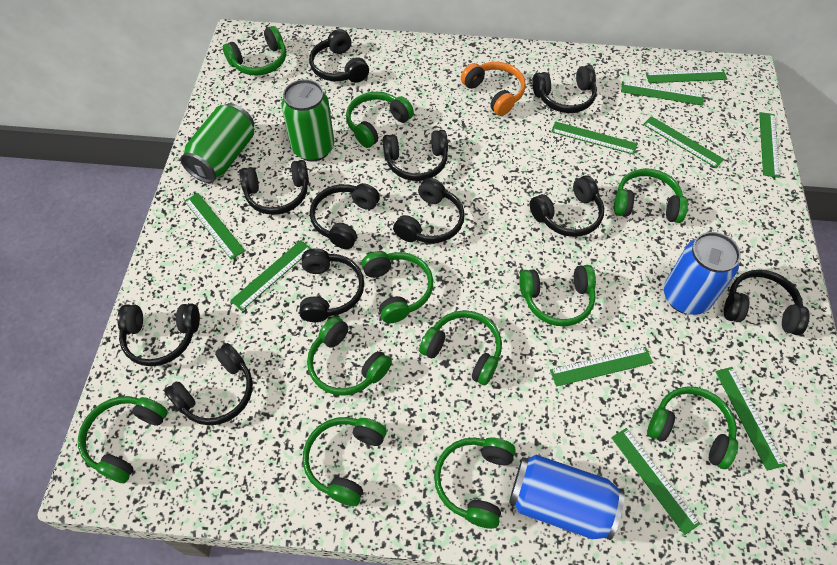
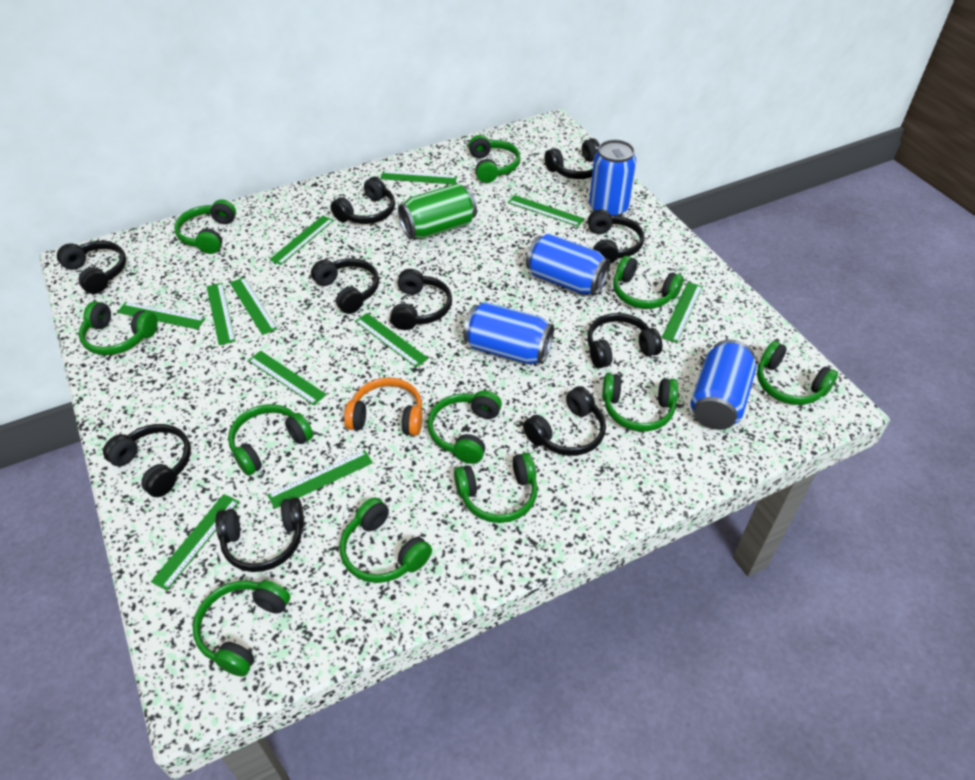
black headphones: [117,304,200,366] [164,343,253,425] [240,160,309,215] [299,248,364,322] [309,29,369,83] [310,183,380,249] [383,130,448,181] [393,178,465,243] [530,175,604,237] [532,65,597,113] [724,270,810,335] = 11 -> [57,241,126,294] [103,424,191,497] [215,498,304,572] [311,258,379,314] [331,177,395,224] [390,269,452,330] [523,386,606,456] [545,138,600,179] [587,313,662,368] [588,209,644,264] = 10
blue can: [509,455,625,540] [664,232,741,315] = 2 -> [463,302,554,364] [526,234,610,295] [589,140,636,216] [691,339,756,430] = 4
green can: [180,103,254,183] [281,79,334,162] = 2 -> [398,183,477,239] = 1
green ruler: [184,193,245,260] [230,240,312,311] [550,347,653,387] [551,121,637,155] [611,428,700,535] [621,82,704,106] [643,116,724,168] [646,69,727,83] [715,367,785,471] [759,112,780,178] = 10 -> [117,302,205,330] [151,494,239,590] [207,283,235,345] [230,277,278,335] [248,351,327,405] [267,450,373,509] [270,216,334,265] [355,313,428,367] [380,171,457,184] [508,195,584,227] [662,282,703,343] = 11

